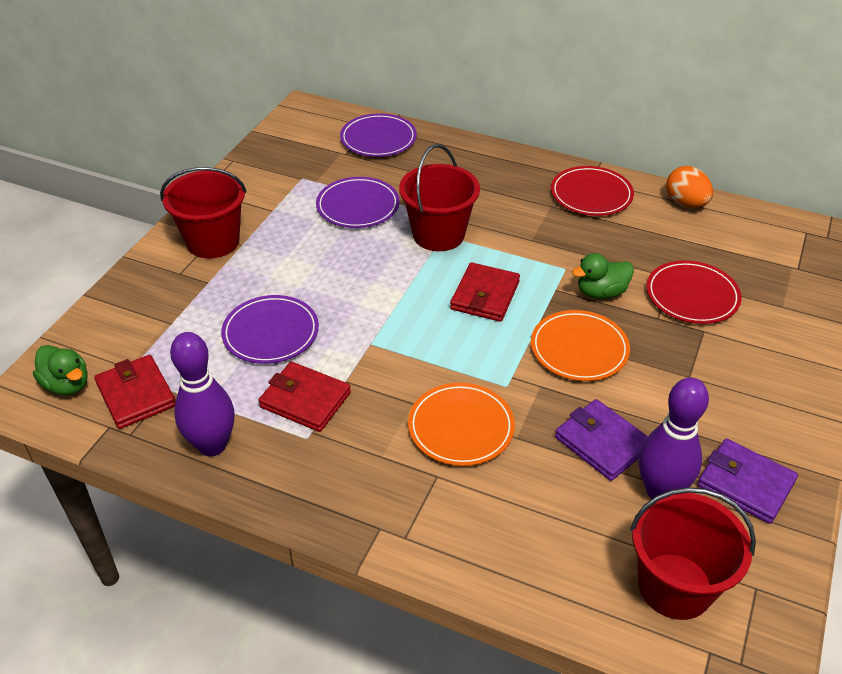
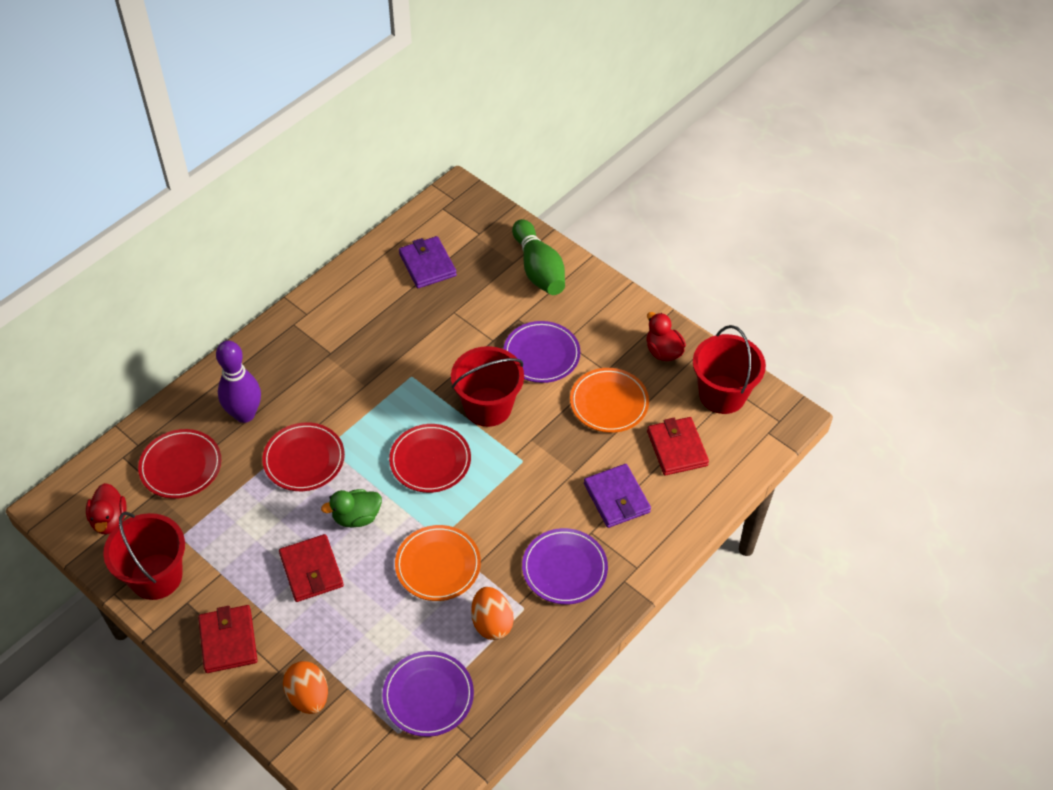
green bowling pin: none = 0 -> [512,219,565,295] = 1
green duck: [33,345,88,396] [572,253,634,299] = 2 -> [321,489,382,527] = 1
orange egg: [666,166,713,208] = 1 -> [283,661,328,714] [471,587,514,640] = 2
purple bowling pin: [170,332,235,456] [639,377,709,499] = 2 -> [216,341,261,423] = 1
red duck: none = 0 -> [86,483,127,534] [646,312,686,361] = 2
red plate: [551,166,634,216] [646,260,742,324] = 2 -> [138,429,222,499] [262,422,345,491] [389,424,471,493] = 3

